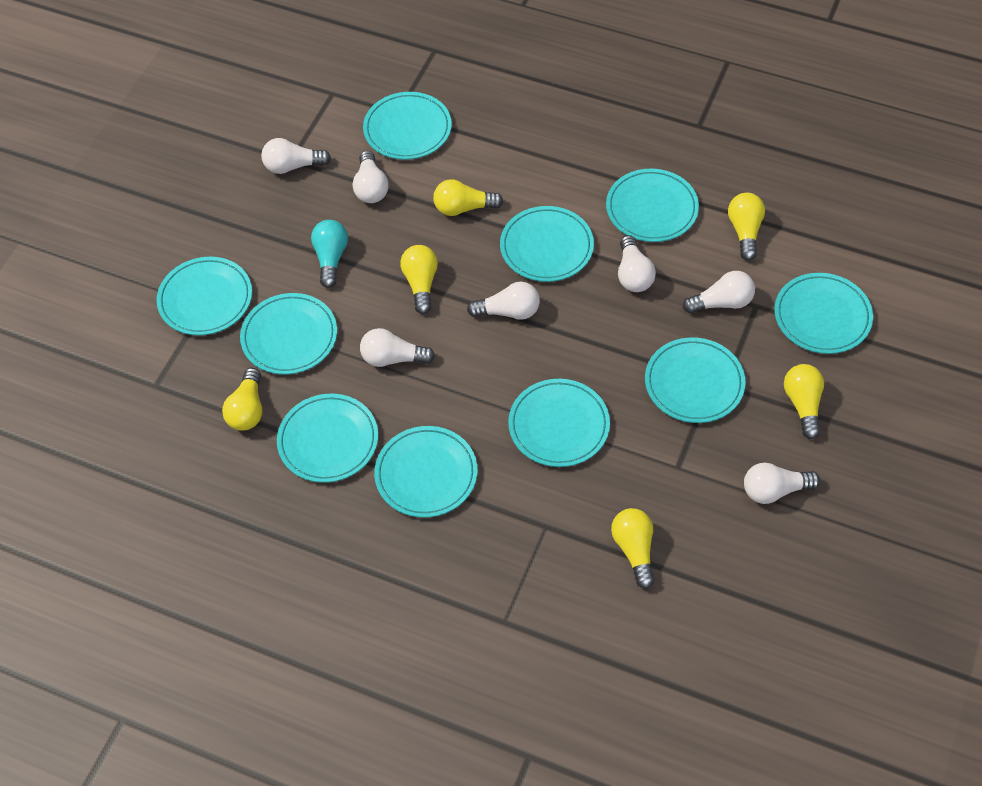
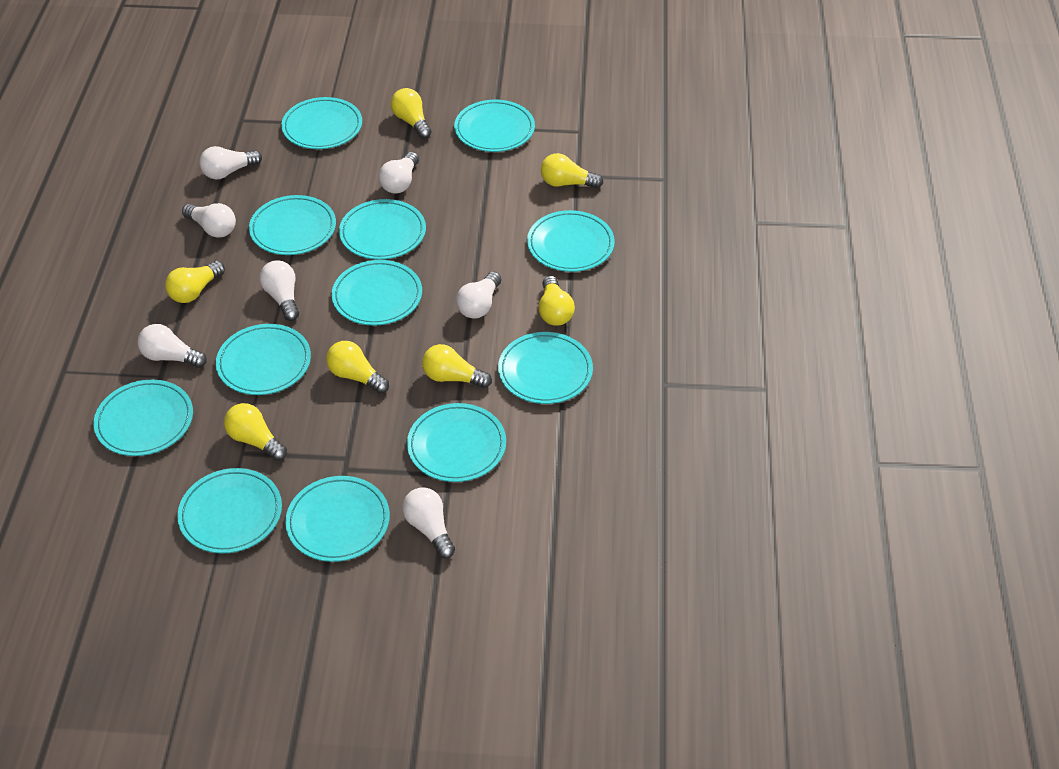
turquoise light bulb: [311,220,348,288] = 1 -> none = 0
turquoise plate: [156,257,252,335] [240,293,337,375] [277,394,378,483] [363,92,452,160] [374,426,478,518] [500,206,594,282] [508,379,610,467] [606,169,699,242] [645,337,746,423] [774,273,873,354] = 10 -> [94,379,193,456] [177,468,282,553] [216,324,311,395] [249,195,336,255] [281,97,362,149] [285,476,390,562] [332,260,422,326] [339,199,426,260] [407,403,506,482] [454,100,535,152] [498,332,593,404] [527,210,615,272] = 12
yellow light bulb: [222,368,262,431] [400,245,438,314] [433,179,503,216] [611,508,655,589] [728,193,765,261] [784,364,824,439] = 6 -> [165,261,225,303] [224,403,287,461] [326,341,389,394] [391,88,431,139] [422,344,492,388] [538,276,575,326] [541,153,603,188] = 7

